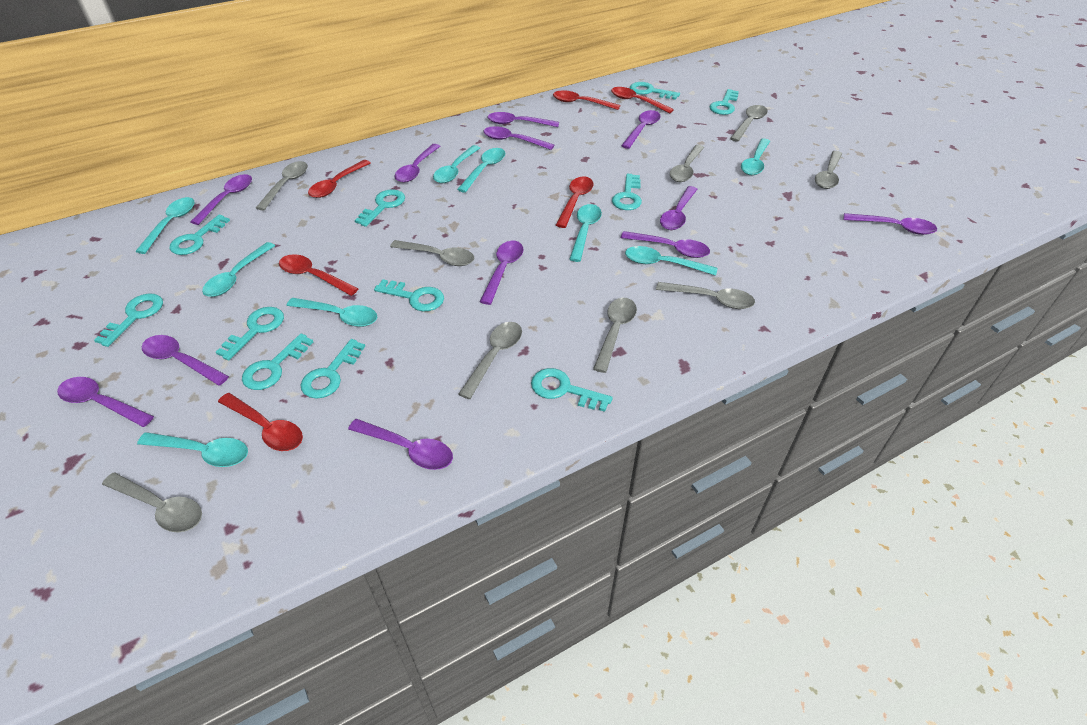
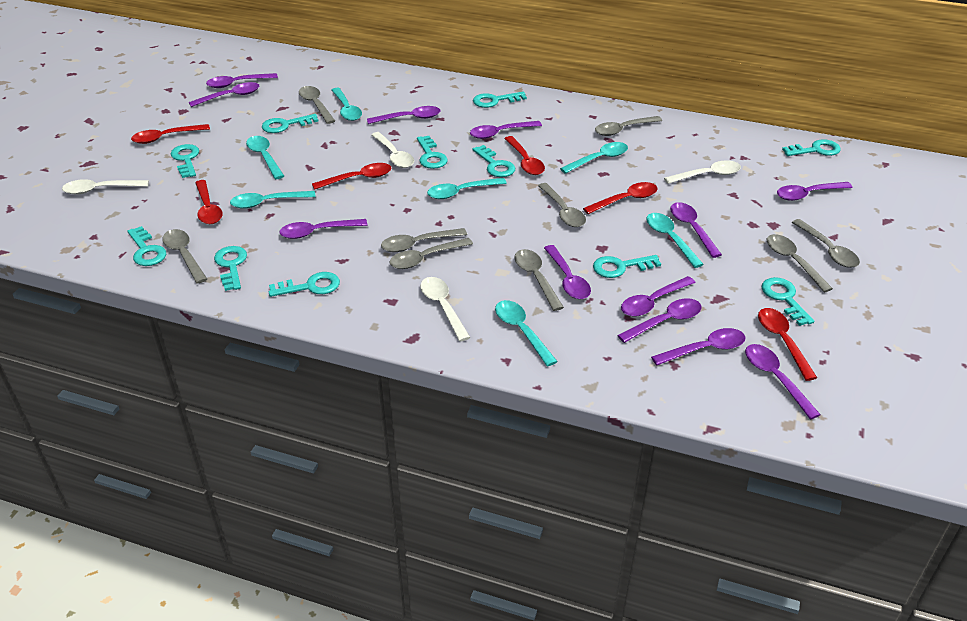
turquoise spoon: [135,197,195,254] [137,432,248,467] [202,242,275,297] [287,298,377,327] [433,145,480,183] [457,148,505,193] [569,204,602,262] [625,246,717,276] [741,138,770,175] = 9 -> [230,191,316,209] [246,136,284,179] [332,88,362,121] [427,178,507,199] [495,300,558,367] [560,142,628,174] [646,213,704,268] = 7
white spoon: none = 0 -> [62,179,149,195] [371,132,414,168] [420,277,471,342] [664,160,741,184] = 4

